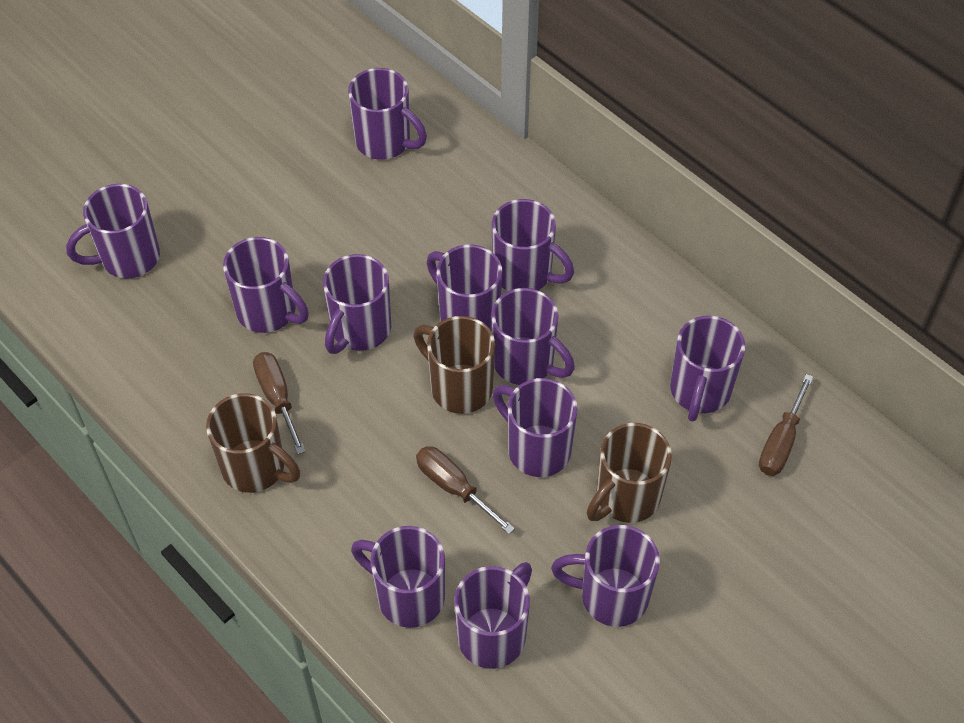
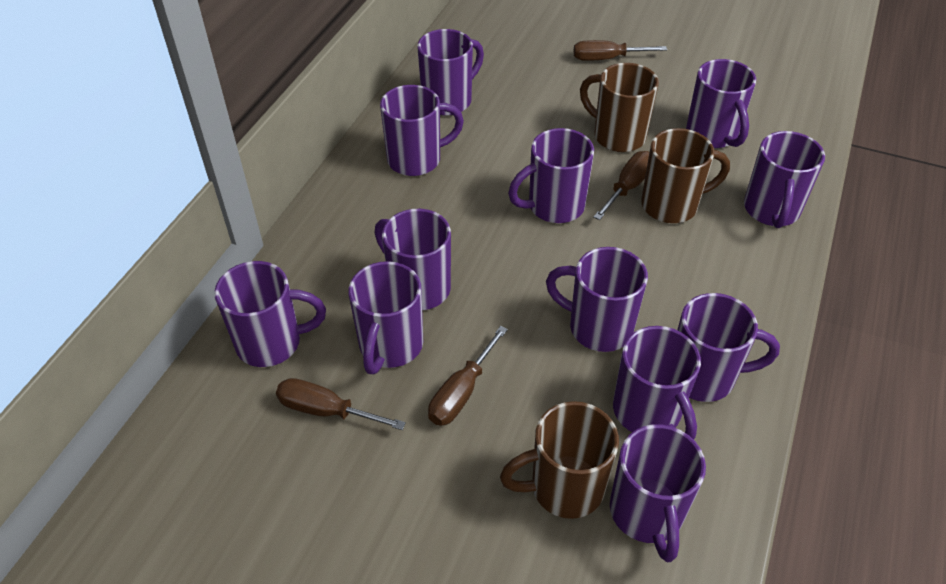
brown screwdriver: [253,352,306,454] [416,446,515,534] [759,374,813,476] = 3 -> [276,378,406,430] [428,326,508,426] [574,40,667,61] [593,151,649,220] = 4

